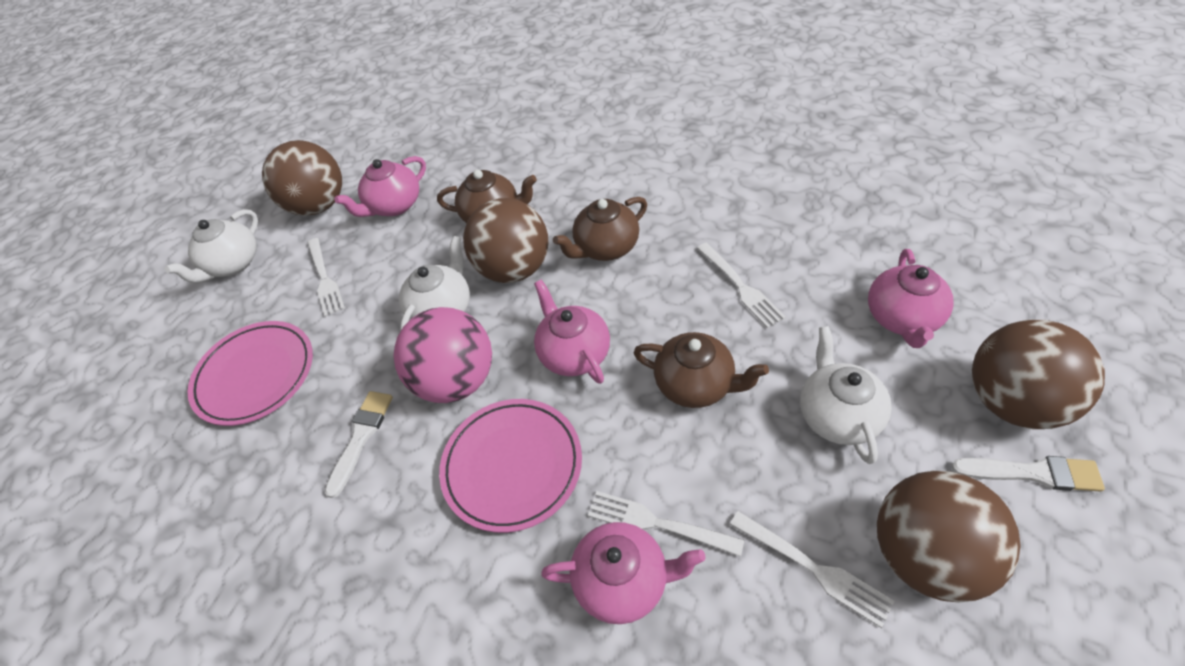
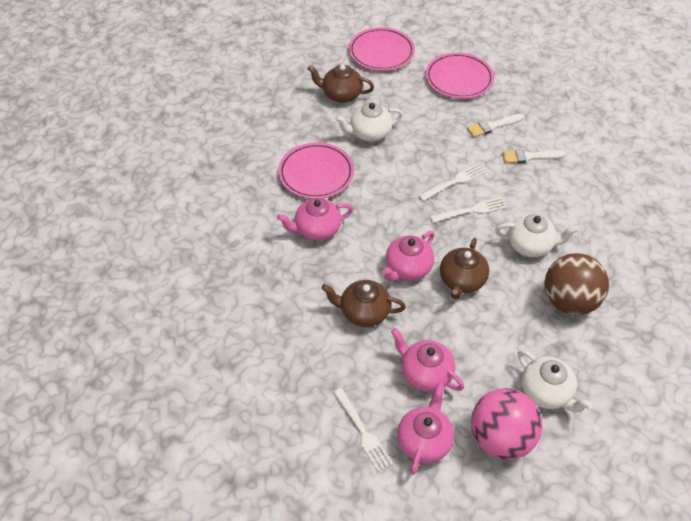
brown ball: [262,140,342,216] [463,198,548,283] [877,471,1020,603] [972,320,1105,429] = 4 -> [544,253,609,315] = 1
pink plate: [188,321,313,426] [439,399,582,533] = 2 -> [278,143,354,199] [349,27,415,71] [425,53,494,99] = 3
white fork: [307,238,345,317] [588,491,744,557] [697,243,786,328] [730,511,894,628] = 4 -> [333,388,393,472] [419,164,486,201] [430,197,507,223] = 3

